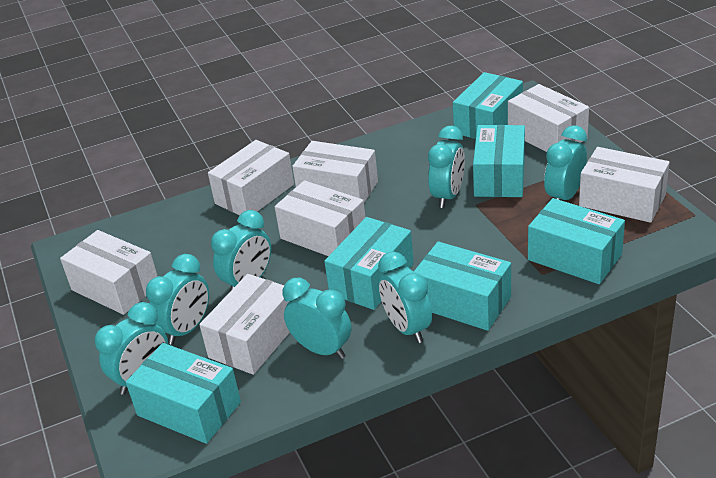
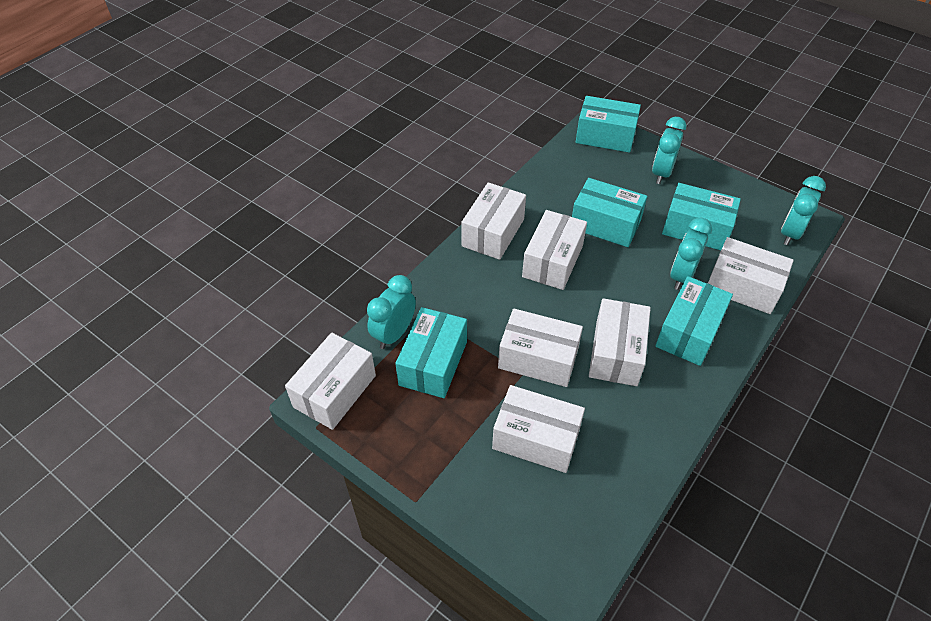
turquoise box: [126,343,241,444] [324,217,414,310] [414,241,511,331] [453,72,523,139] [473,125,525,197] [528,198,625,284] = 6 -> [395,307,467,398] [572,178,647,247] [576,96,641,153] [655,276,733,366] [662,183,741,250] = 5
turquoise clock: [95,302,168,395] [146,254,209,345] [211,210,271,291] [283,278,352,359] [378,251,432,343] [428,126,465,208] [544,125,587,200] = 7 -> [367,275,416,349] [652,117,687,184] [670,217,712,290] [781,176,826,245] = 4

